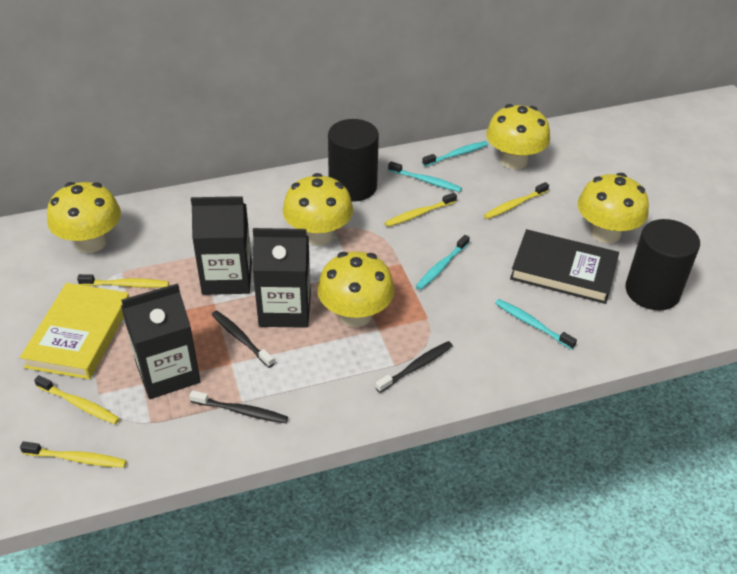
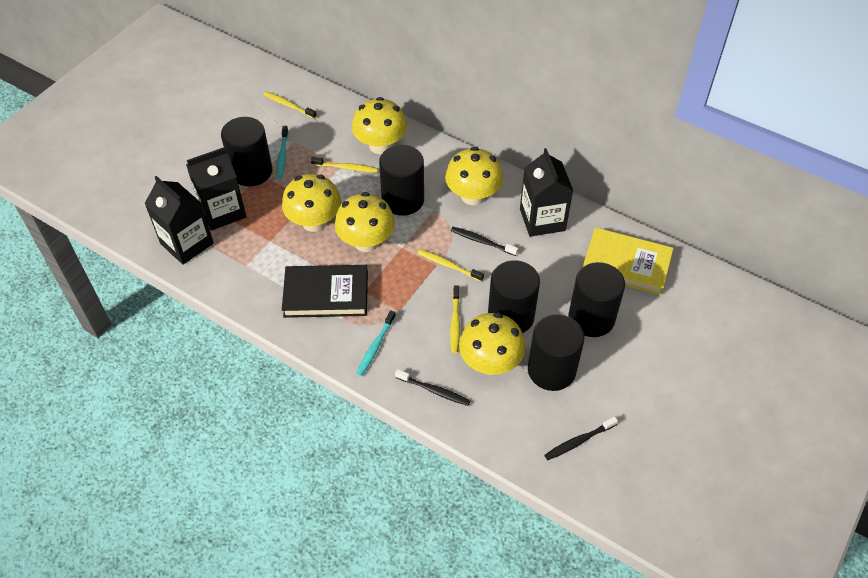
black cylinder: [328,119,379,202] [625,219,700,310] = 2 -> [221,117,272,187] [379,145,424,216] [488,260,540,333] [528,314,584,391] [569,262,625,337] = 5
turquoise toothbrush: [388,162,462,192] [416,235,470,290] [422,141,488,167] [495,299,577,350] = 4 -> [276,126,288,179] [356,310,396,376] = 2
yellow toothbrush: [20,441,127,468] [34,375,120,424] [77,274,169,288] [385,193,457,227] [484,182,549,219] = 5 -> [263,91,317,119] [311,157,378,173] [417,249,484,282] [450,286,460,353] = 4

